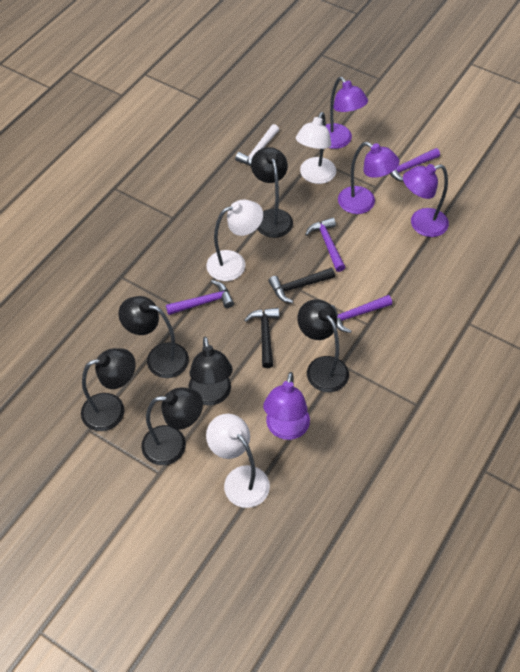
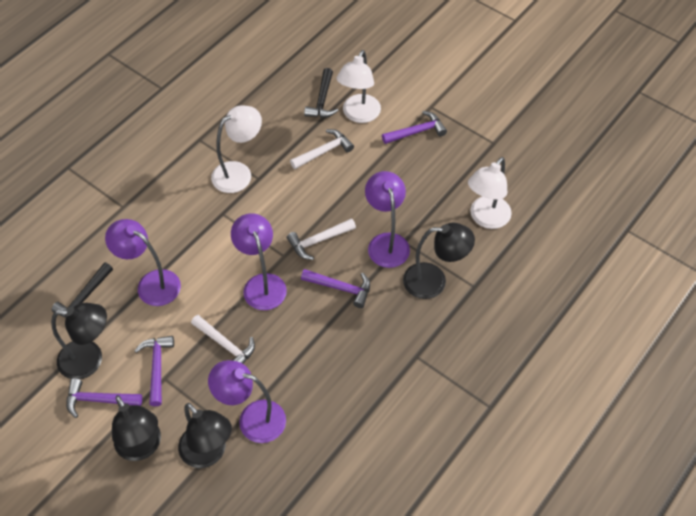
black lamp: [81,348,136,431] [118,296,189,378] [141,388,203,465] [188,337,233,406] [251,147,293,238] [297,299,349,392] = 6 -> [51,303,107,379] [112,395,161,461] [178,403,232,468] [403,223,475,299] = 4
white hammer: [235,124,279,166] = 1 -> [191,315,255,364] [287,218,356,260] [290,129,354,169] = 3

